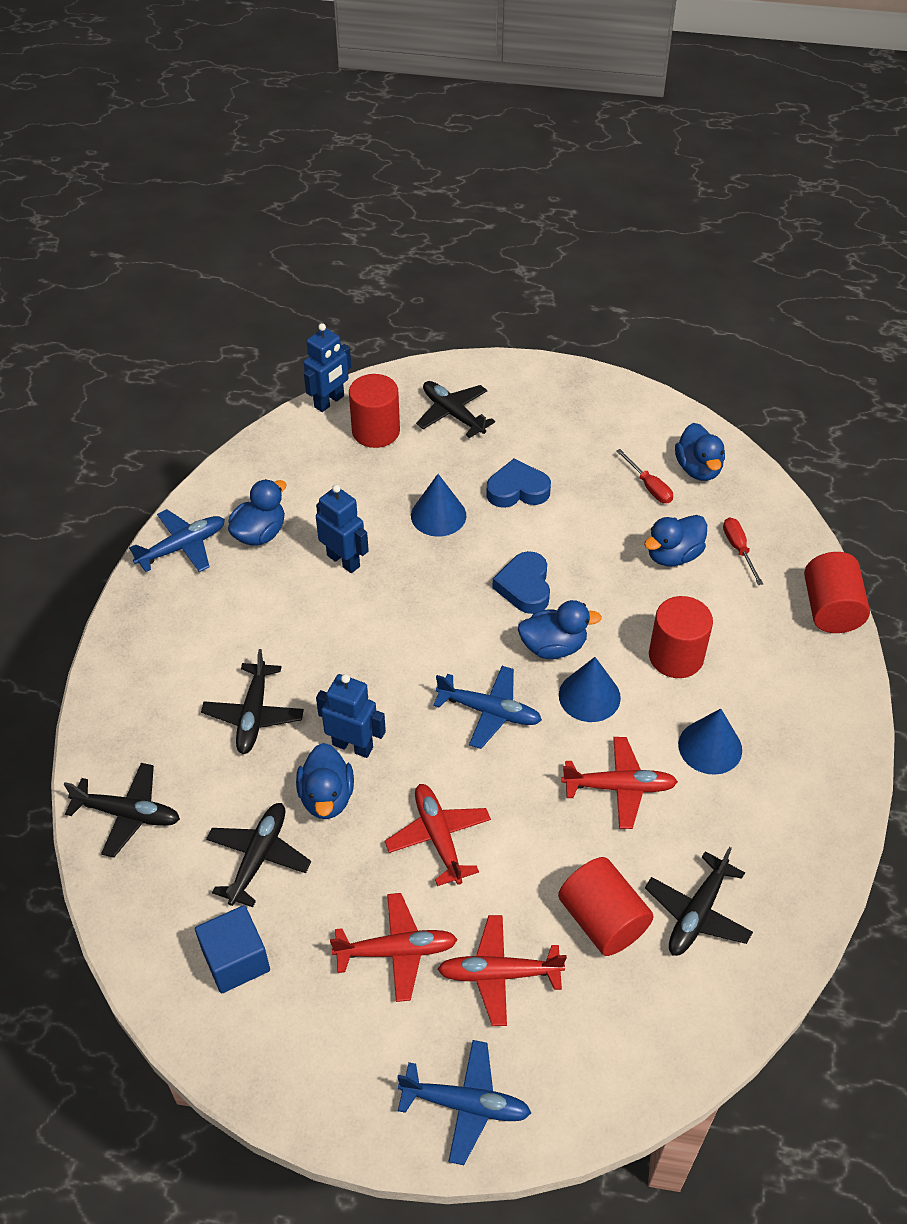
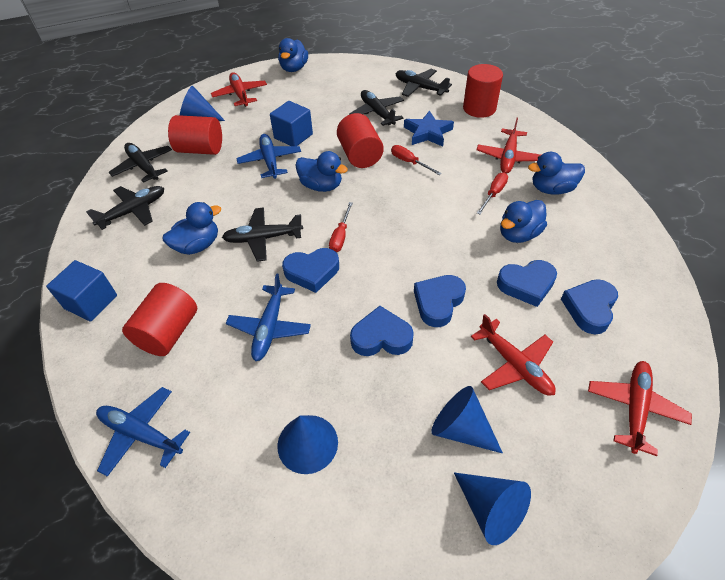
blue cone: [411,474,466,537] [559,657,621,722] [678,709,742,775] = 3 -> [180,86,225,121] [277,415,338,474] [431,386,503,454] [454,473,531,545] = 4
blue cube: [195,905,270,993] = 1 -> [46,260,117,322] [270,101,313,146] = 2
blue heart: [486,459,551,508] [492,551,550,614] = 2 -> [282,248,339,293] [350,306,414,356] [414,275,466,327] [497,260,557,307] [561,279,618,334] = 5
blue robot: [304,323,351,412] [316,484,369,573] [316,674,386,758] = 3 -> none = 0
blue star: none = 0 -> [404,110,454,146] = 1
red screwdriver: [616,449,673,503] [723,517,763,585] = 2 -> [329,202,353,252] [391,145,442,175] [477,172,508,214] = 3

